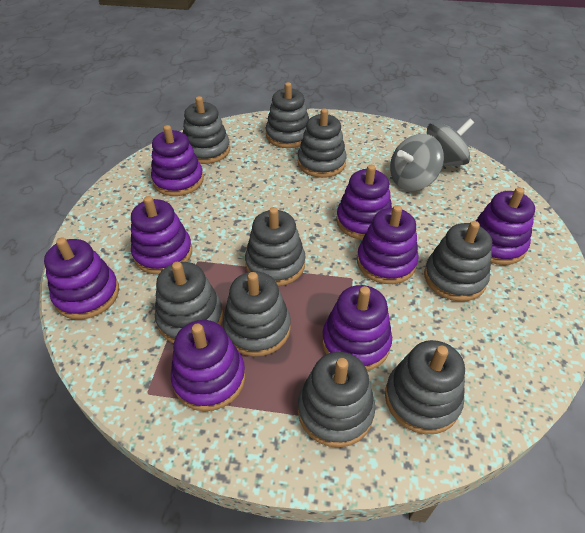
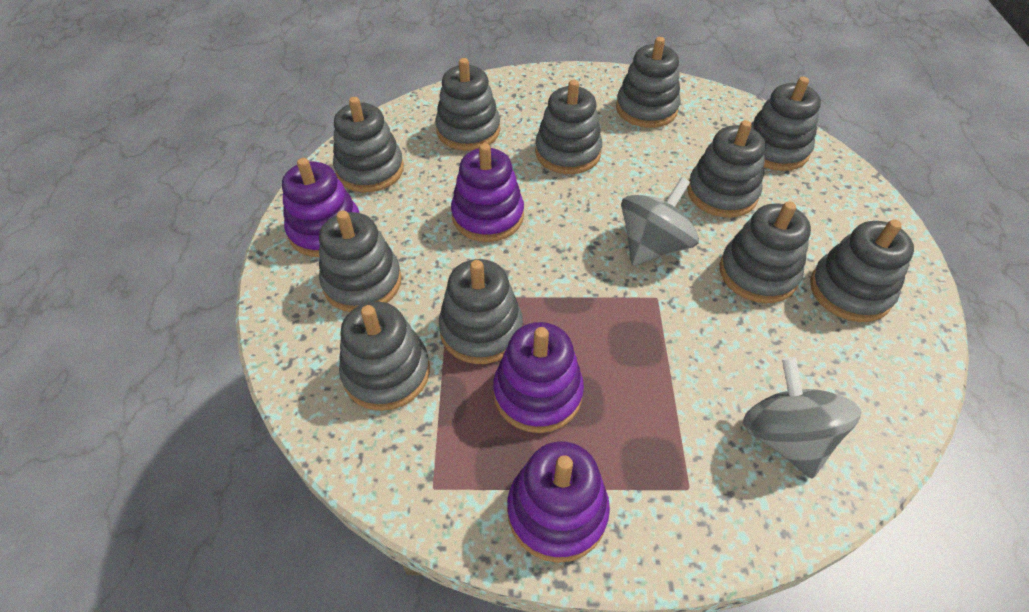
grey stacking toy: [155,262,223,343] [183,96,230,164] [223,272,291,357] [245,207,305,286] [266,82,309,148] [298,108,347,178] [298,352,375,448] [385,340,465,434] [424,221,492,302] = 9 -> [319,210,402,312] [333,97,404,192] [339,302,430,411] [435,58,500,151] [439,259,523,364] [535,80,602,174] [616,37,681,128] [687,120,766,218] [720,201,811,303] [751,77,821,171] [810,219,914,322] = 11
purple stacking toy: [44,238,119,319] [131,196,192,275] [151,125,204,196] [171,320,246,411] [322,285,392,371] [336,165,392,240] [357,205,418,284] [476,187,535,265] = 8 -> [282,158,360,257] [451,143,524,242] [493,322,584,433] [507,441,610,563] = 4

